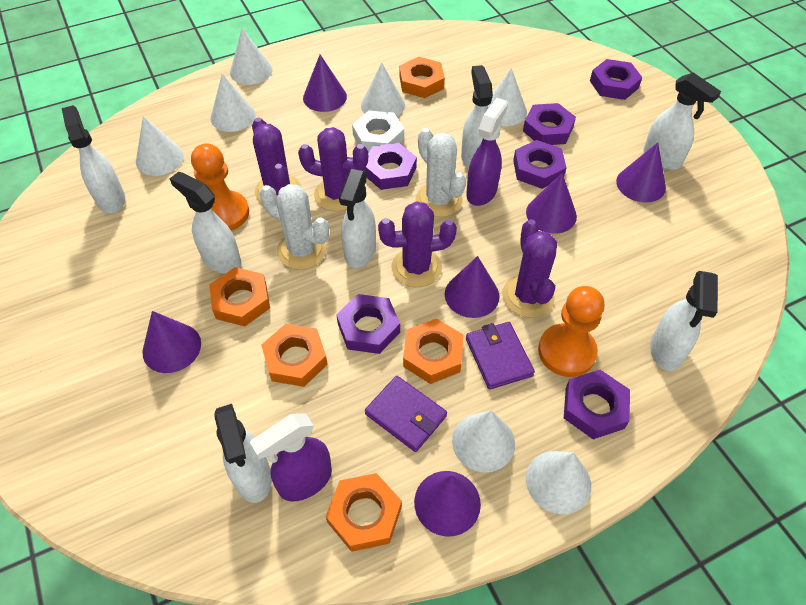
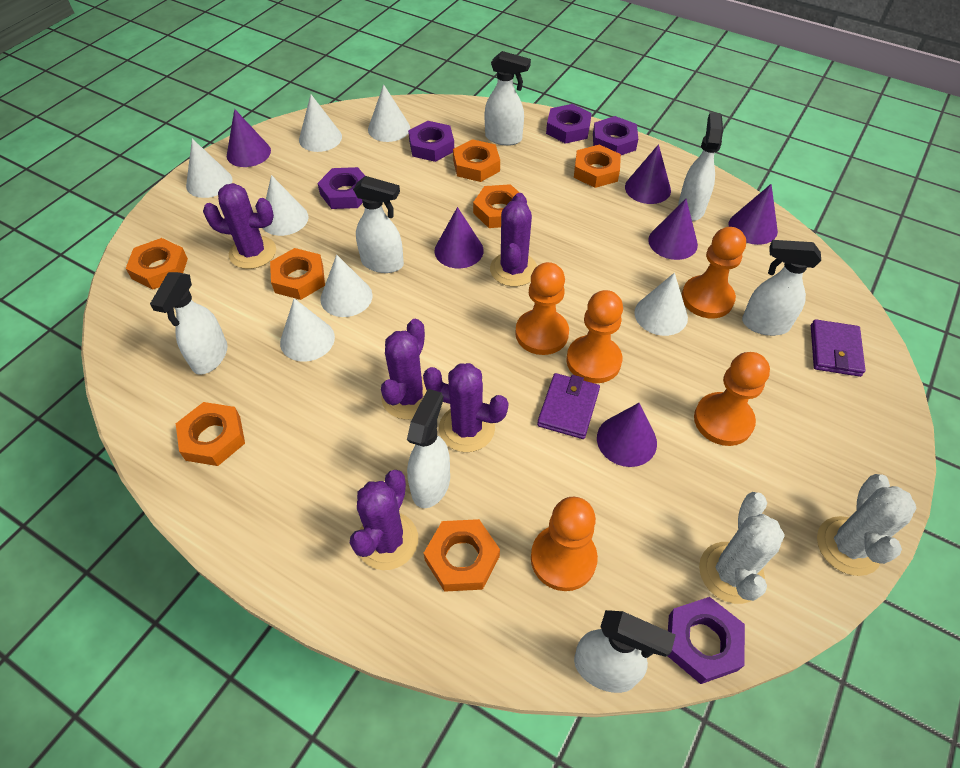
orange nut: [209,267,270,326] [261,324,328,387] [326,473,402,552] [399,57,445,98] [403,318,464,384] = 5 -> [126,238,188,290] [176,402,245,466] [270,248,325,300] [424,519,500,592] [453,139,500,182] [473,184,527,228] [574,145,621,188] = 7
orange pawn: [191,143,249,231] [538,286,604,377] = 2 -> [515,262,569,355] [531,497,598,591] [567,290,623,383] [682,227,746,318] [694,352,770,446] = 5
purple cactus: [252,117,301,203] [298,127,368,211] [378,201,457,287] [502,219,557,317] = 4 -> [203,183,276,269] [350,470,418,570] [381,319,427,420] [423,363,508,452] [490,193,537,287] = 5
purple nut: [336,294,400,354] [363,143,417,190] [513,140,567,189] [523,103,576,145] [564,370,630,440] [590,59,643,100] = 6 -> [317,167,365,209] [408,121,454,162] [546,104,592,144] [593,116,638,155] [668,597,745,684] = 5
purple spray bottle: [250,413,332,501] [466,98,508,206] = 2 -> none = 0
white nut: [352,110,404,152] = 1 -> none = 0

